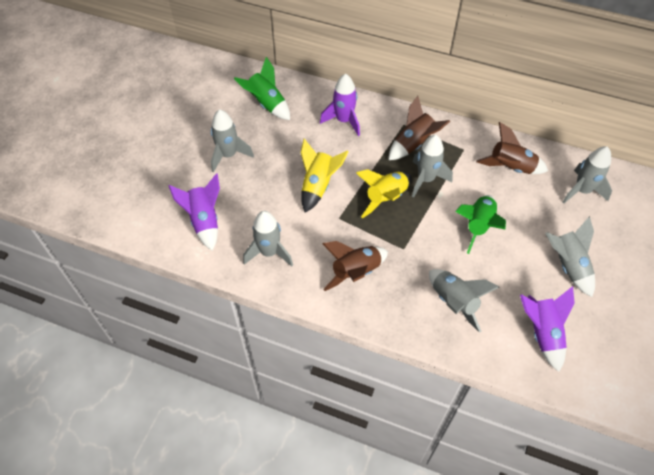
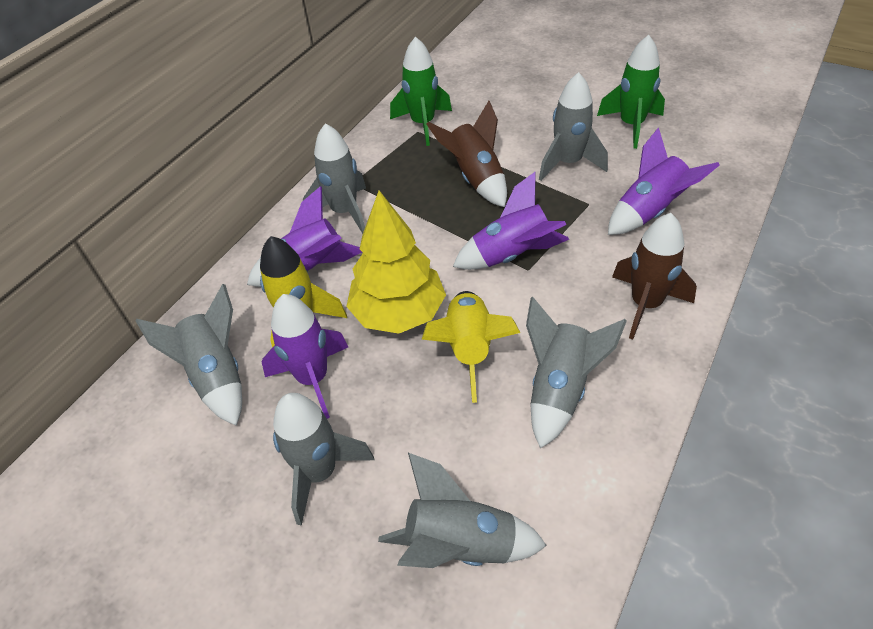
brown rocket: [322,241,388,291] [389,96,450,160] [476,122,548,174] = 3 -> [426,101,507,207] [612,213,697,340] = 2
purple rocket: [169,173,220,251] [320,74,360,136] [520,286,575,372] = 3 -> [247,186,362,287] [262,294,348,419] [453,172,569,270] [608,127,720,235] = 4
yellow tree: none = 0 -> [346,190,446,334] = 1

